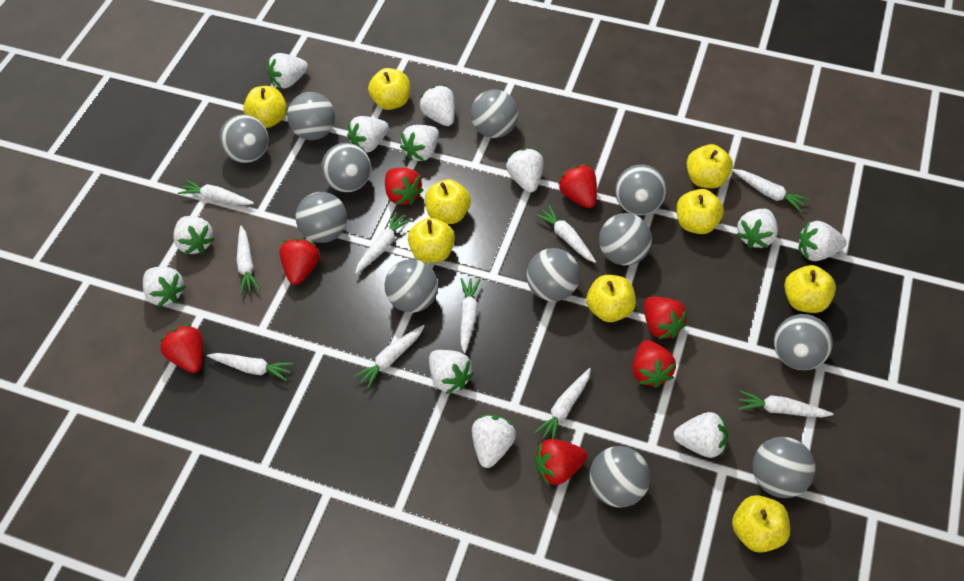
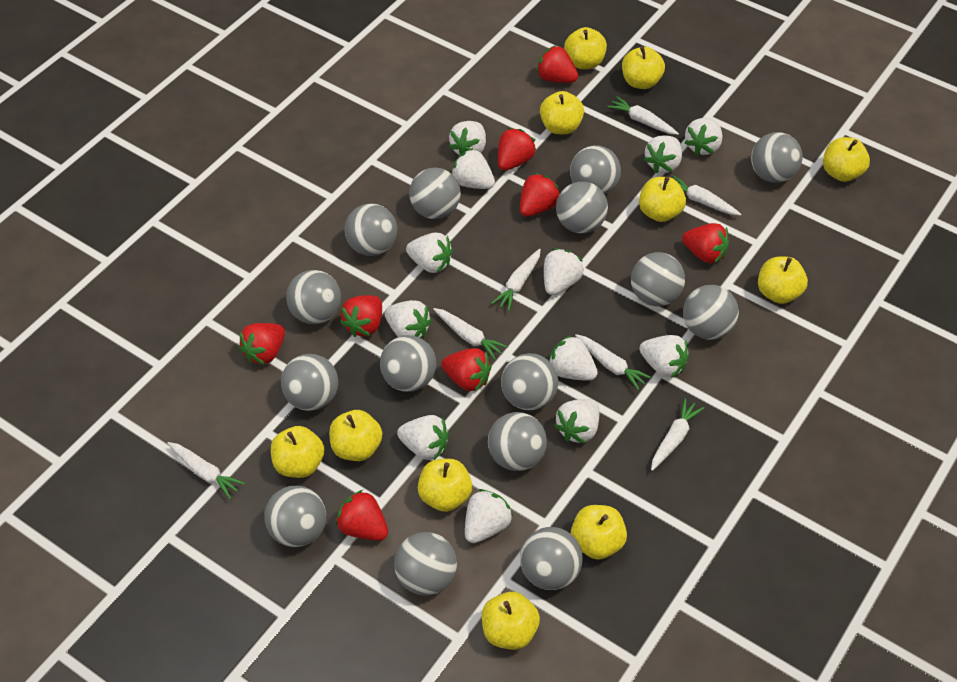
grey ball: [219,114,269,163] [287,92,335,140] [296,192,347,243] [321,143,371,192] [385,259,438,313] [471,90,518,138] [527,248,580,302] [589,446,650,507] [599,213,652,265] [615,165,666,216] [752,437,815,498] [774,314,833,370] = 12 -> [264,485,326,547] [281,354,338,411] [286,270,341,324] [345,203,397,256] [380,335,436,392] [394,532,457,595] [409,168,461,219] [488,412,547,471] [501,353,558,411] [520,527,583,590] [556,181,608,233] [570,145,621,194] [631,252,685,306] [683,285,739,340] [751,132,803,183] = 15
red strawberry: [160,324,203,373] [279,238,320,285] [385,168,423,205] [534,439,587,486] [558,164,597,208] [633,340,676,388] [644,297,687,339] = 7 -> [239,323,285,365] [335,490,388,541] [340,295,382,337] [442,348,492,391] [498,128,536,171] [520,173,560,217] [536,45,578,83] [682,223,729,263] = 8
white carrot: [178,180,254,205] [207,353,293,381] [236,226,260,295] [354,325,425,389] [355,211,411,274] [460,278,481,354] [534,368,591,439] [535,205,596,263] [732,169,810,212] [738,390,834,417] = 10 -> [167,442,245,499] [433,308,508,360] [491,249,541,311] [575,334,652,391] [607,97,679,135] [651,398,704,471] [672,175,741,215] = 7
yellow apple: [243,86,287,128] [368,68,410,110] [408,217,455,263] [425,180,471,224] [587,275,636,322] [676,189,724,234] [687,144,733,188] [732,495,790,553] [784,265,836,313] = 9 -> [271,426,324,478] [329,410,382,461] [418,459,472,512] [482,592,540,650] [540,91,584,134] [564,27,607,69] [571,505,627,560] [622,46,665,89] [639,177,686,222] [758,256,808,304] [823,137,870,182] = 11

